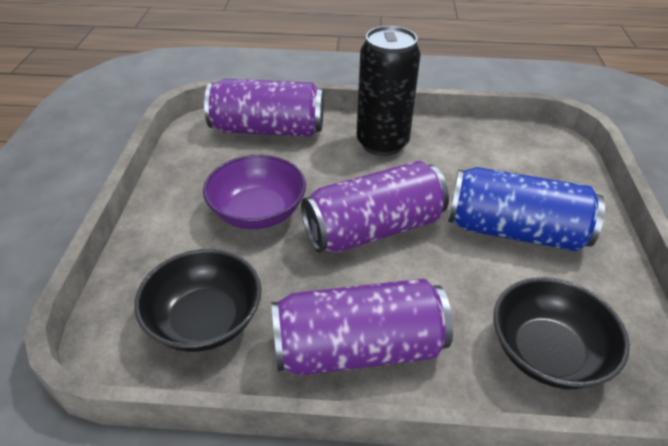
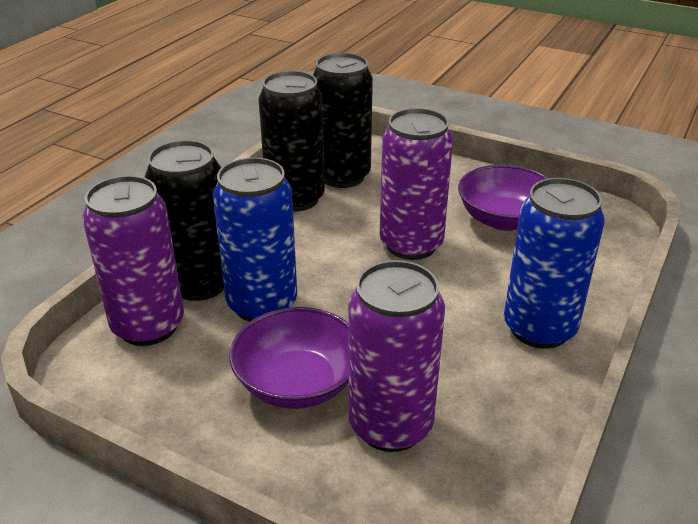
black bowl: [134,249,261,352] [494,277,630,389] = 2 -> none = 0
black can: [357,26,421,156] = 1 -> [145,140,224,301] [259,71,325,212] [313,53,373,188] = 3
blue can: [448,167,605,251] = 1 -> [213,158,297,322] [504,178,604,349] = 2
purple bowl: [203,155,306,229] = 1 -> [229,307,348,409] [458,164,548,231] = 2

